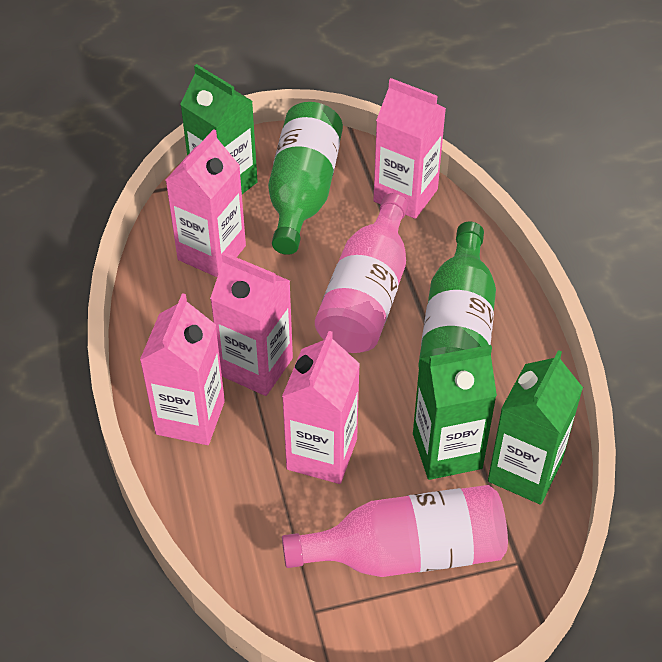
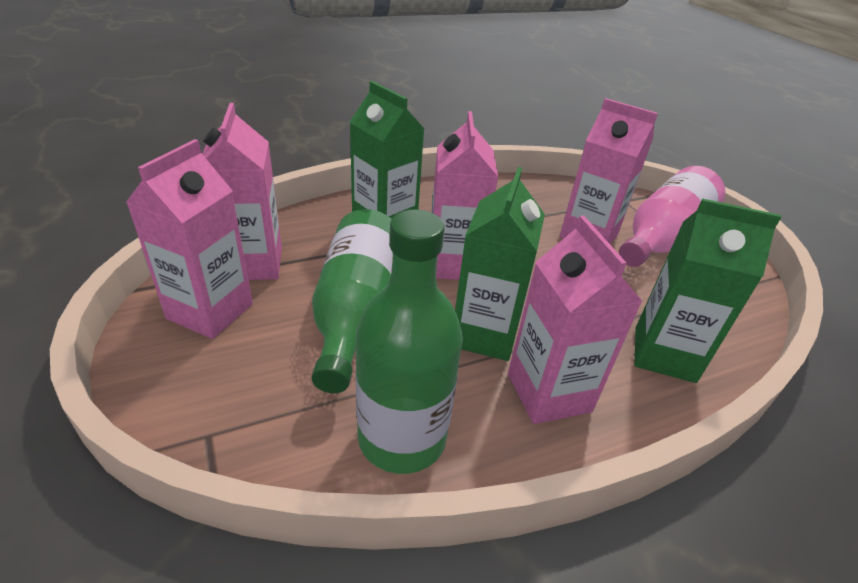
pink bottle: [282,485,508,577] [315,193,408,353] = 2 -> [619,166,725,267] = 1

